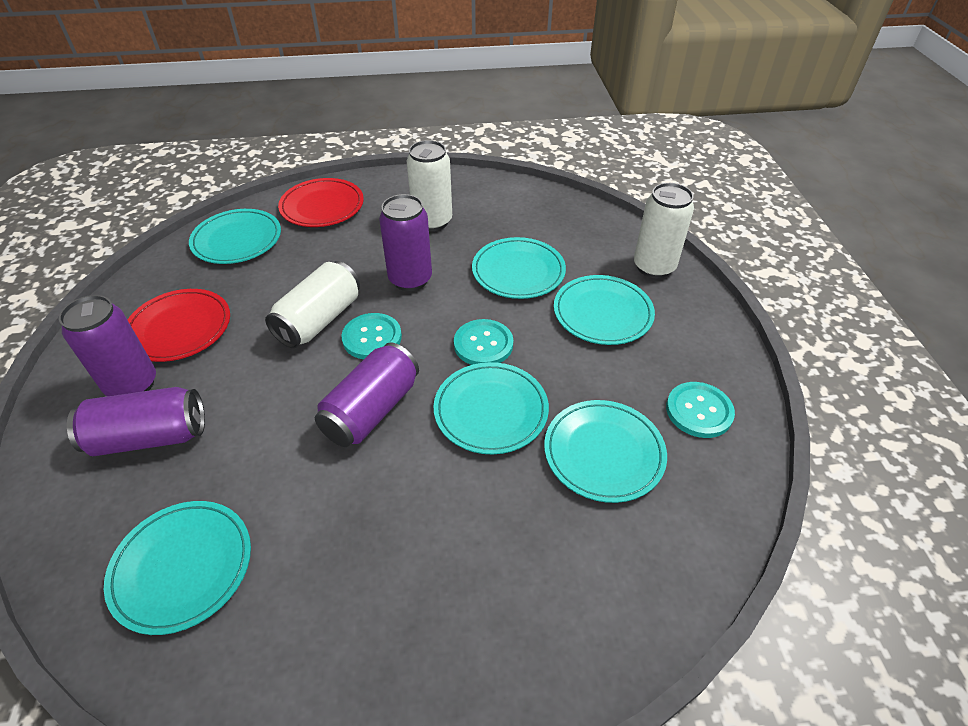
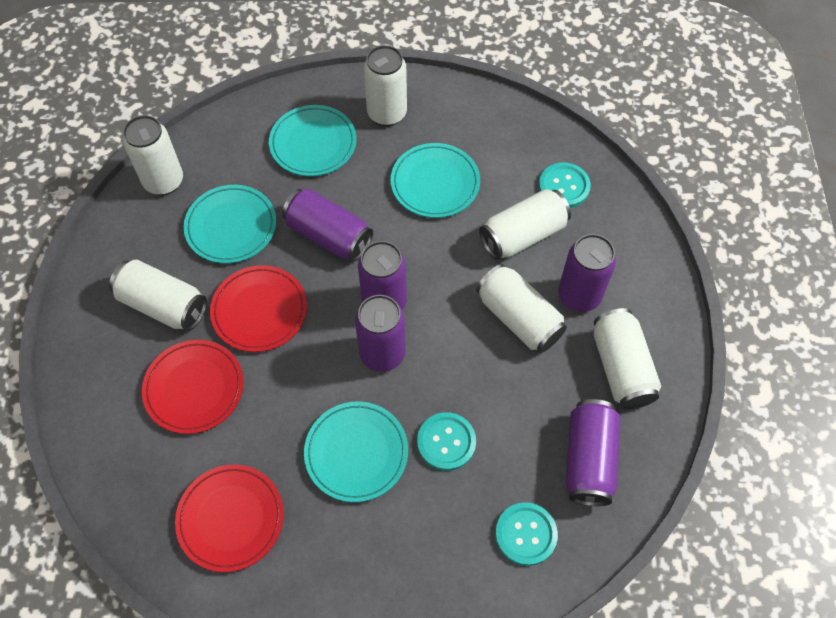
purple can: [59,295,156,396] [67,387,205,456] [315,343,419,447] [379,194,432,291] = 4 -> [282,189,373,261] [355,295,406,372] [358,241,407,310] [558,234,616,312] [566,399,620,506] = 5
red plate: [127,289,230,362] [278,178,364,227] = 2 -> [142,340,244,434] [175,465,284,572] [210,265,307,352] = 3
turquoise plate: [104,501,251,635] [189,209,281,264] [433,362,549,454] [472,237,566,299] [544,400,667,503] [554,275,655,345] = 6 -> [184,185,276,263] [269,105,357,176] [304,402,408,502] [391,143,480,218] = 4
white can: [265,261,360,348] [407,140,452,231] [634,183,694,278] = 3 -> [109,260,207,331] [123,115,183,195] [364,45,407,126] [476,264,567,352] [479,189,571,260] [594,308,661,409] = 6

